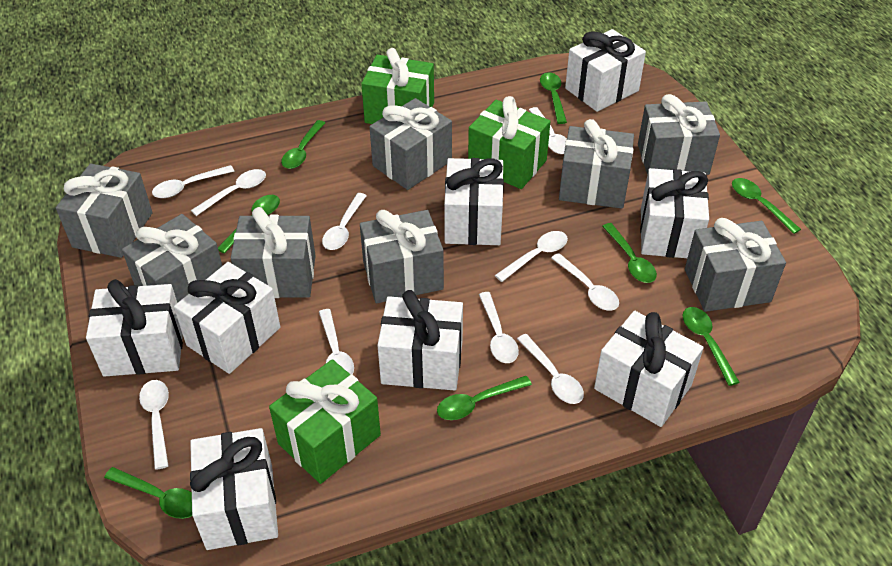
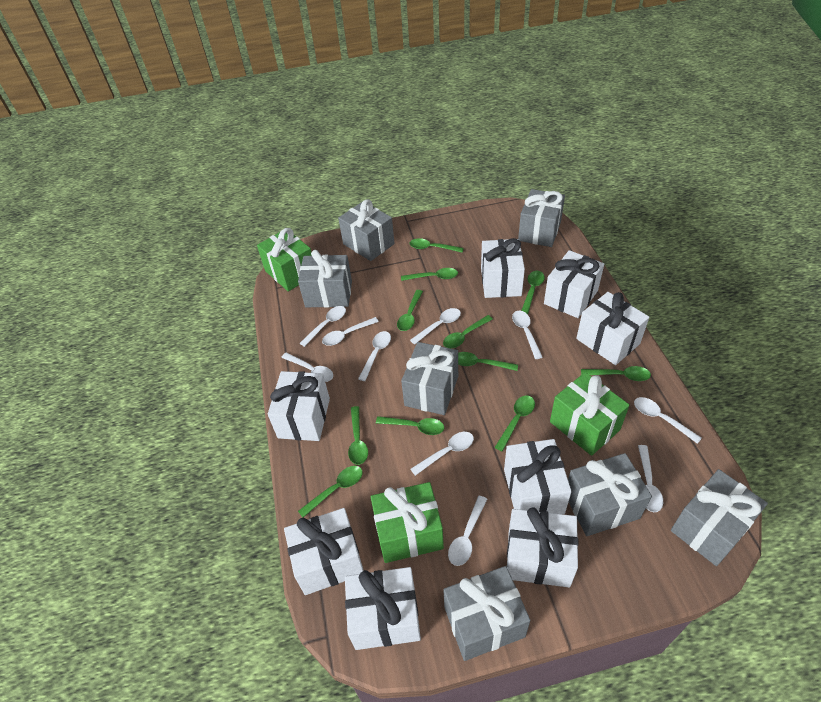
green spoon: [104,467,192,519] [218,195,280,254] [281,120,325,169] [437,376,532,420] [540,73,567,124] [602,223,657,283] [683,307,740,386] [732,178,801,234] = 8 -> [298,466,363,518] [348,406,368,465] [376,416,444,435] [397,290,423,331] [401,268,458,281] [410,238,464,253] [443,315,493,348] [458,352,518,371] [495,395,535,451] [521,271,545,314] [581,366,651,381] = 11
grey gift: [56,163,153,258] [122,214,222,303] [231,207,316,298] [360,210,444,303] [370,98,452,190] [559,119,634,209] [638,94,720,175] [685,218,786,312] = 8 -> [298,250,352,307] [338,199,395,261] [401,342,458,415] [443,566,530,661] [518,189,565,247] [568,453,652,536] [671,469,768,566] = 7

